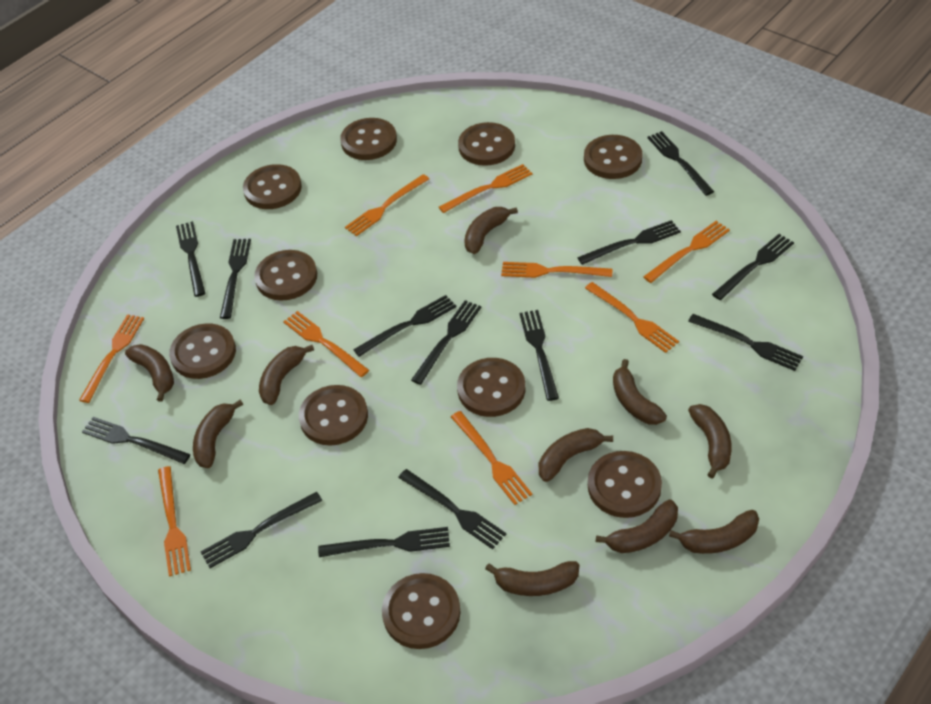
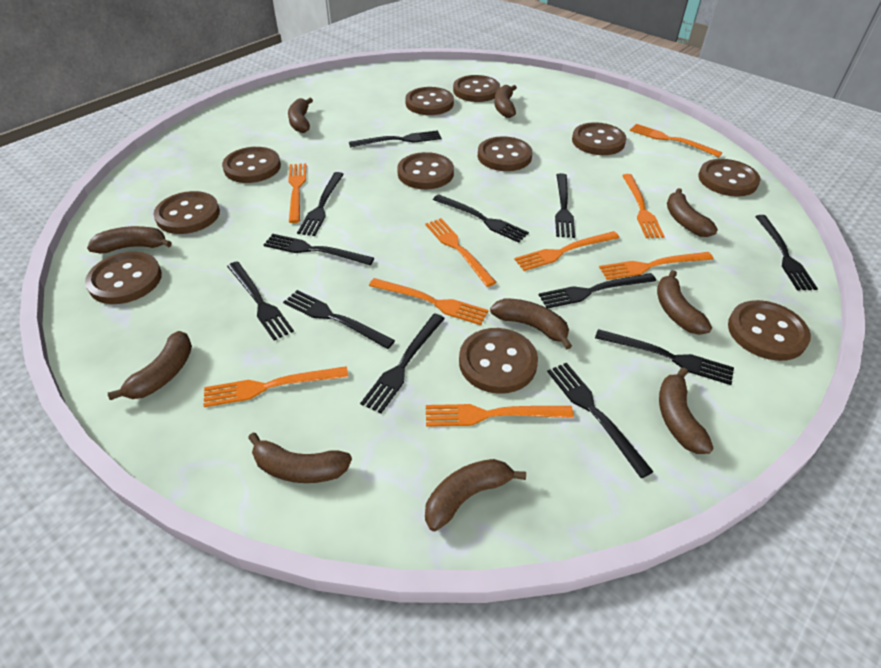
black fork: [82,417,191,464] [176,221,206,297] [201,492,322,568] [220,239,251,319] [318,527,450,557] [353,295,456,357] [398,469,506,549] [411,300,482,385] [519,310,559,401] [577,220,681,265] [647,131,714,196] [688,314,803,371] [712,234,794,300] = 13 -> [227,261,294,340] [264,234,374,265] [283,290,395,349] [297,172,344,236] [349,130,442,147] [360,314,445,413] [433,194,529,243] [539,273,656,308] [547,363,654,478] [555,173,575,238] [595,329,734,385] [755,215,818,290] = 12
brown button: [169,323,236,379] [243,164,302,209] [254,250,317,301] [299,385,368,446] [340,118,397,160] [382,573,461,649] [457,358,525,417] [458,122,515,166] [584,135,643,179] [588,451,662,518] = 10 -> [85,252,162,304] [154,191,220,234] [222,147,281,183] [397,152,454,189] [405,87,454,115] [453,75,500,102] [459,328,538,394] [478,136,532,171] [572,122,627,155] [698,159,760,197] [728,300,811,361] = 11

